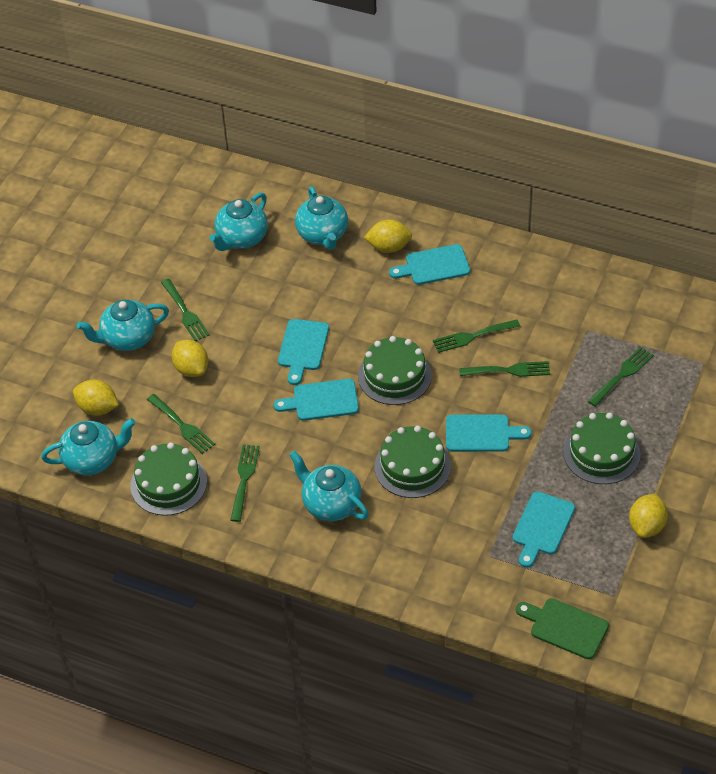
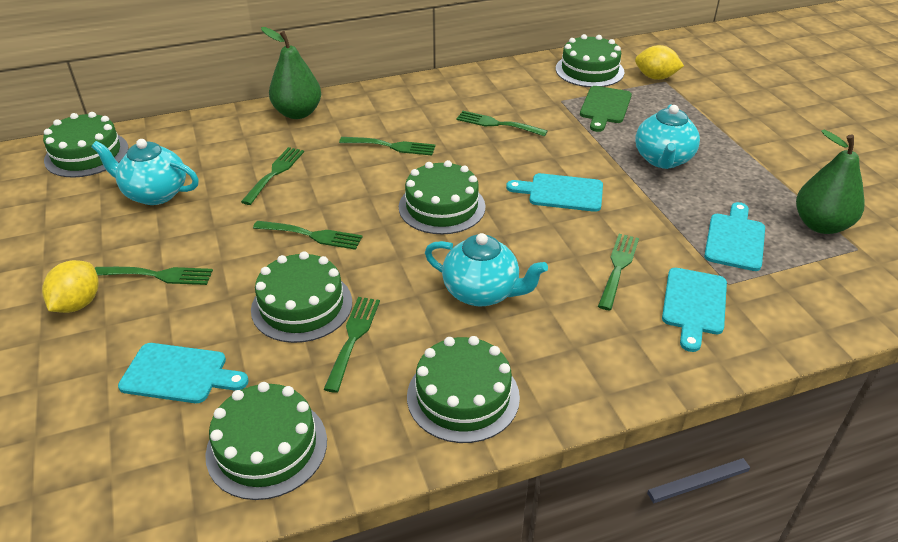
green cake: [130,442,207,516] [358,336,432,405] [375,426,451,498] [563,412,640,484] = 4 -> [43,112,128,177] [205,382,327,500] [251,251,352,343] [399,160,486,234] [407,336,520,443] [556,34,624,87] = 6
green fork: [147,394,215,454] [161,279,210,341] [230,444,260,522] [433,320,520,353] [459,361,550,377] [588,347,654,407] = 6 -> [95,267,213,285] [241,147,304,205] [253,221,363,250] [324,297,380,393] [339,137,436,156] [456,111,548,137] [598,234,639,310] = 7
green pear: none = 0 -> [261,27,321,119] [796,130,865,234] = 2
turquoise cutting board: [274,379,359,421] [278,319,329,385] [389,244,470,285] [446,414,532,452] [513,491,575,568] = 5 -> [118,343,249,403] [506,173,603,212] [662,268,727,352] [704,202,765,271] = 4
turquoise teapot: [41,418,136,475] [77,300,169,351] [209,192,268,251] [290,451,369,521] [295,186,348,250] = 5 -> [91,139,199,205] [425,233,548,307] [635,104,700,169] = 3
yellow lemon: [73,380,119,415] [172,340,208,377] [364,219,412,253] [629,494,668,538] = 4 -> [42,260,99,313] [635,45,684,80] = 2

